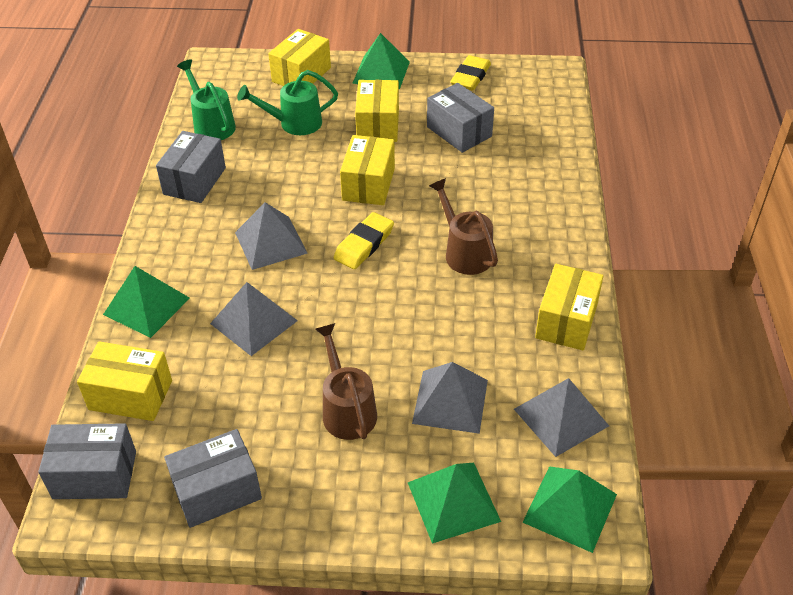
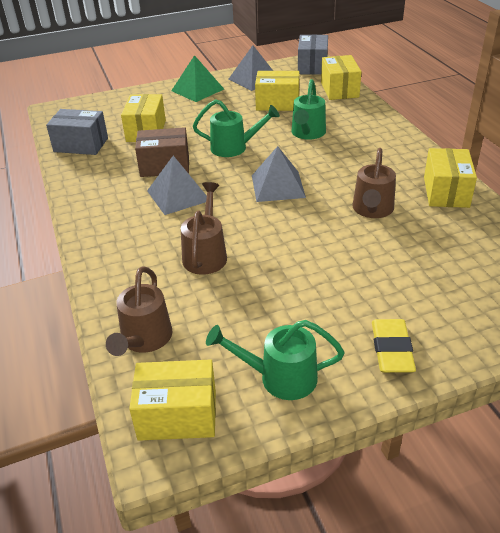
brown box: none = 0 -> [135,127,189,177] = 1
brown watering can: [315,323,377,440] [429,178,498,275] = 2 -> [106,266,172,356] [181,182,227,275] [353,148,396,218] = 3
green pyramid: [103,266,190,338] [352,33,410,89] [407,463,501,544] [522,466,617,553] = 4 -> [171,55,224,102] = 1
green watering can: [177,59,236,140] [237,70,338,135] = 2 -> [193,99,280,157] [206,320,344,400] [291,79,326,140] = 3
grey box: [38,423,136,499] [156,131,226,203] [164,429,262,528] [427,83,494,153] = 4 -> [46,109,108,155] [298,35,328,75] = 2
grey pyramid: [210,282,298,356] [235,202,308,270] [412,362,488,434] [514,378,609,457] = 4 -> [147,156,207,215] [229,45,273,91] [252,146,306,202] = 3
yellow eraser: [334,212,394,269] [450,55,491,91] = 2 -> [372,319,416,373] = 1

